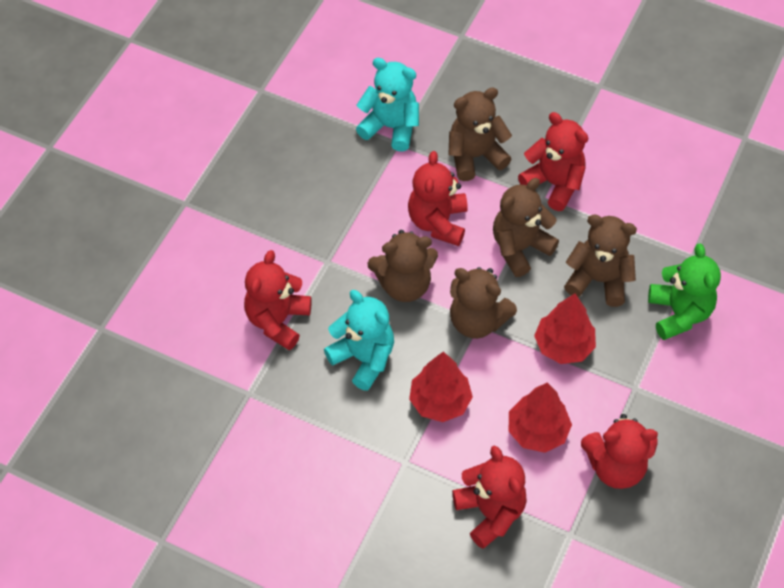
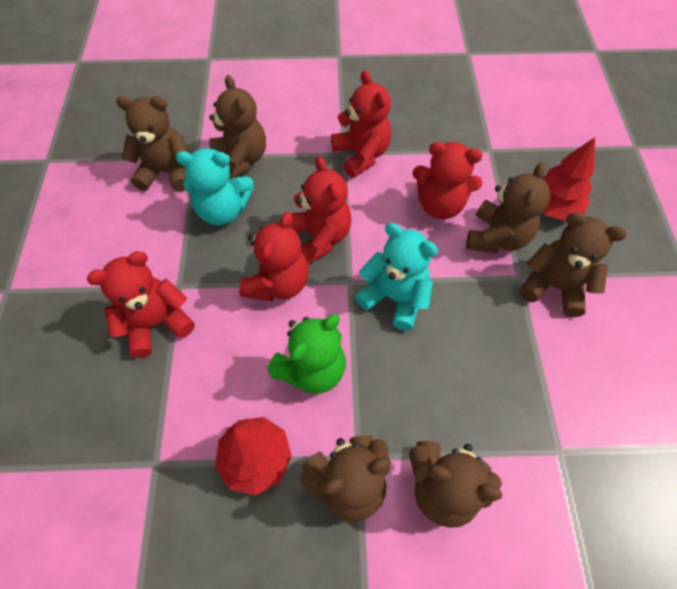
brown teddy bear: [368,230,438,302] [449,88,512,181] [450,267,517,339] [493,178,559,277] [564,214,637,307] = 5 -> [116,96,188,191] [209,75,266,179] [300,435,391,521] [409,441,502,528] [466,162,550,253] [519,212,627,317] = 6
red tree: [409,351,473,422] [509,382,572,453] [534,294,596,364] = 3 -> [215,417,292,495] [542,138,595,221] = 2

